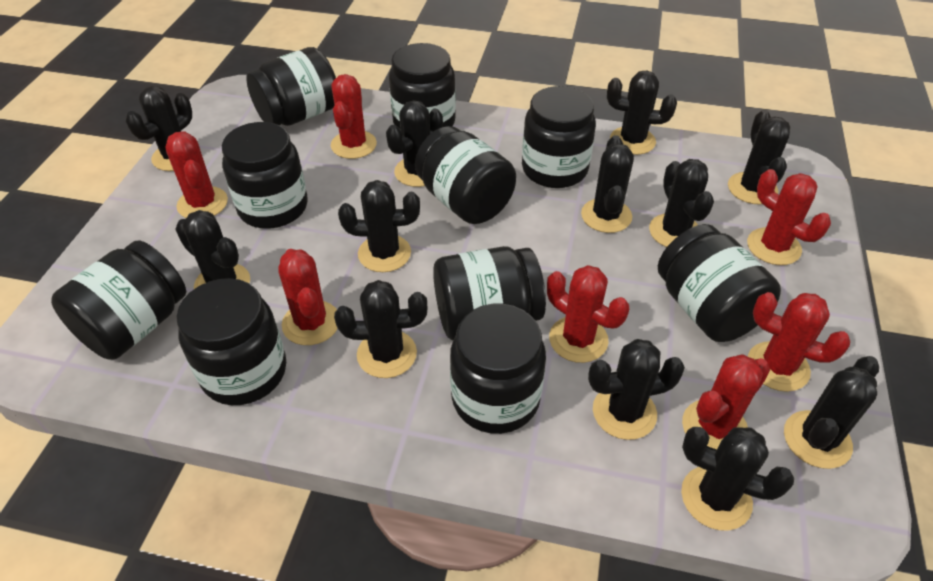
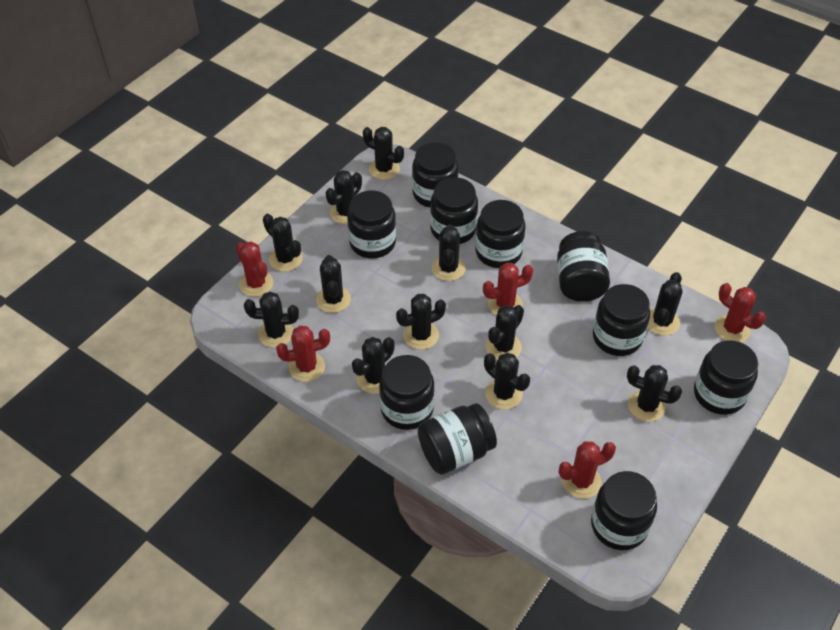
red cactus: [166,131,228,218] [278,249,338,345] [331,74,377,159] [547,265,629,363] [682,354,770,449] [747,169,831,265] [748,292,850,392] = 7 -> [236,241,274,297] [276,325,330,382] [483,263,533,316] [559,441,616,499] [715,283,766,342] = 5

